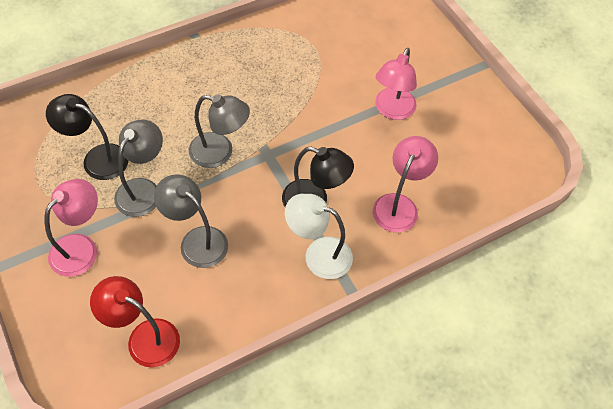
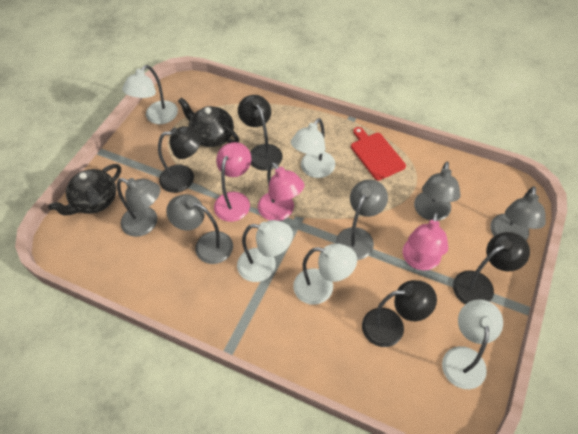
black lamp: [46,94,128,180] [282,147,354,207] = 2 -> [158,126,202,193] [238,95,282,171] [362,280,437,347] [453,232,530,304] = 4
black teapot: none = 0 -> [48,164,121,216] [178,97,239,147] = 2
grey lamp: [114,119,163,217] [154,174,228,268] [189,94,250,168] = 3 -> [117,178,160,237] [166,194,233,264] [336,179,388,260] [414,161,461,221] [490,186,546,240] = 5
red cutting board: none = 0 -> [351,127,406,181] = 1
red lamp: [90,276,180,367] = 1 -> none = 0
white lamp: [285,194,353,279] = 1 -> [122,65,178,124] [237,220,293,282] [291,118,335,178] [293,243,357,305] [442,299,503,389] = 5

